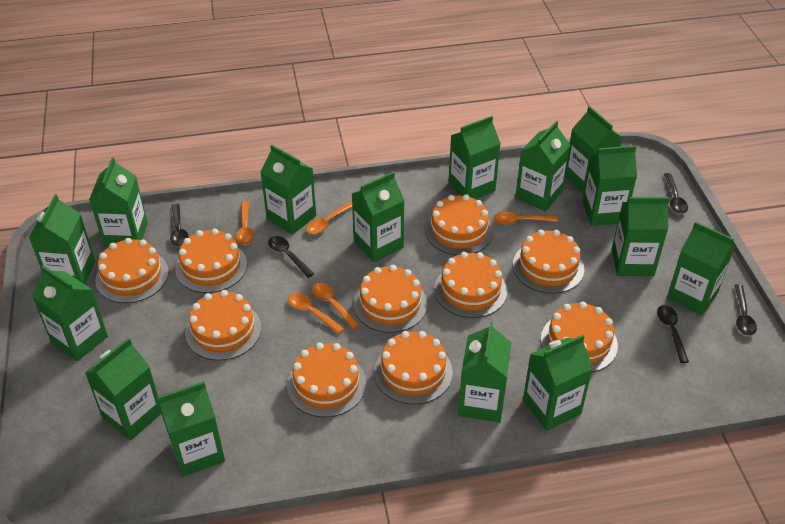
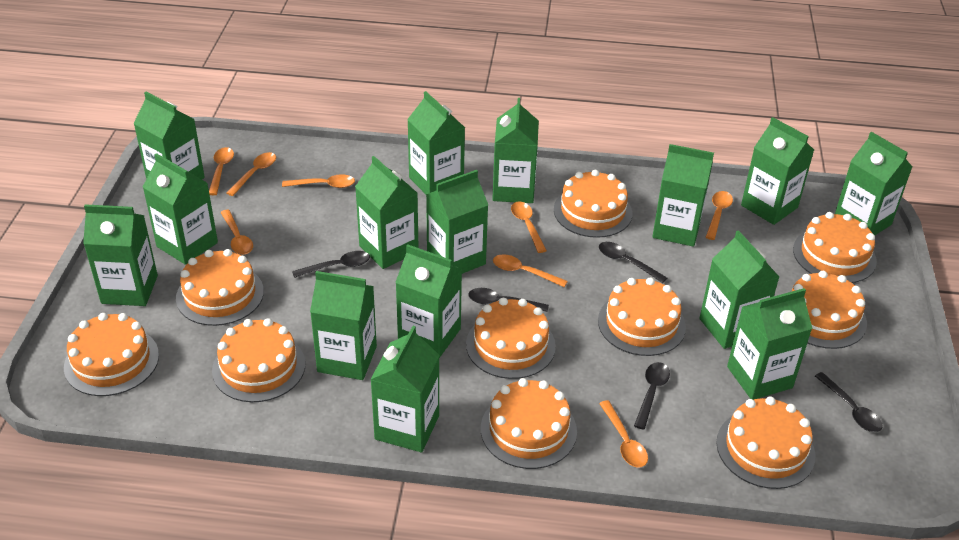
orange spoon: [236,202,254,245] [288,293,344,334] [306,201,352,234] [312,283,359,329] [494,212,558,225] = 5 -> [209,147,234,195] [220,210,253,255] [227,152,276,196] [282,174,355,188] [493,254,568,287] [511,202,547,253] [599,400,648,468] [706,191,733,240] = 8

